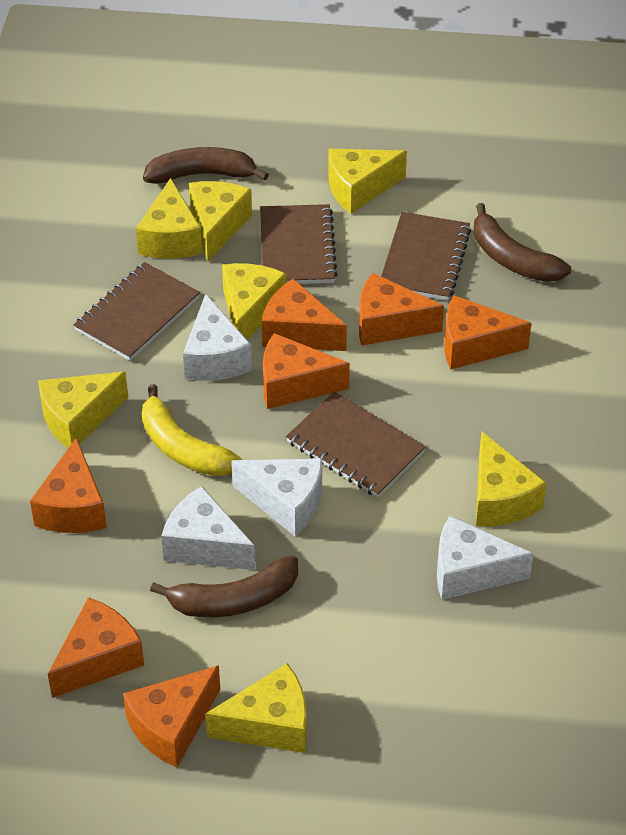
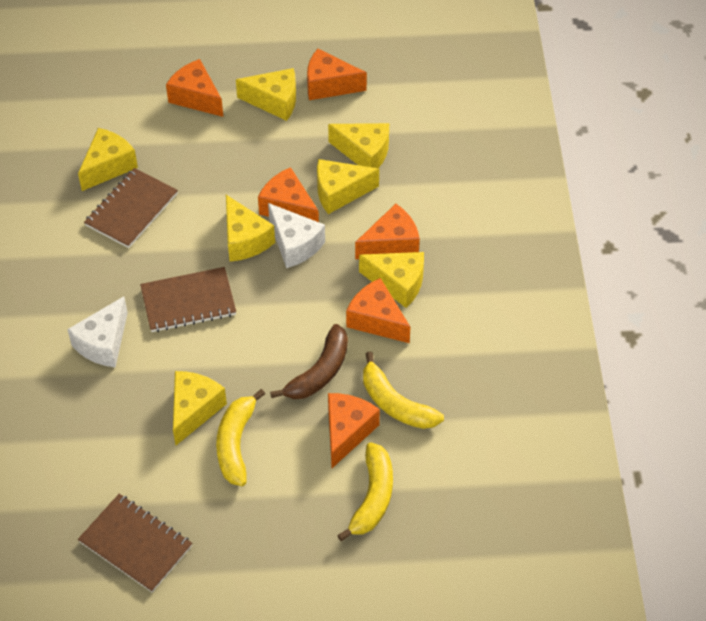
brown banana: [143,147,269,184] [150,555,298,618] [474,203,571,282] = 3 -> [270,324,348,399] = 1
brown notebook: [73,262,200,361] [260,204,337,284] [286,392,426,498] [381,212,471,301] = 4 -> [78,494,192,592] [84,168,178,248] [140,267,236,332] = 3
orange cheese: [30,437,107,533] [48,597,144,698] [123,665,220,768] [262,279,347,351] [263,333,350,409] [359,273,444,346] [444,295,532,370] = 7 -> [166,59,223,117] [258,167,319,222] [307,49,367,100] [328,393,380,468] [346,278,410,343] [355,204,420,259] = 6
white cheese: [161,486,255,570] [183,294,252,381] [231,459,322,536] [437,516,533,600] = 4 -> [67,296,128,367] [268,203,325,268] = 2
yellow banana: [142,384,242,476] = 1 -> [216,389,265,486] [337,442,393,541] [363,352,444,429] = 3

